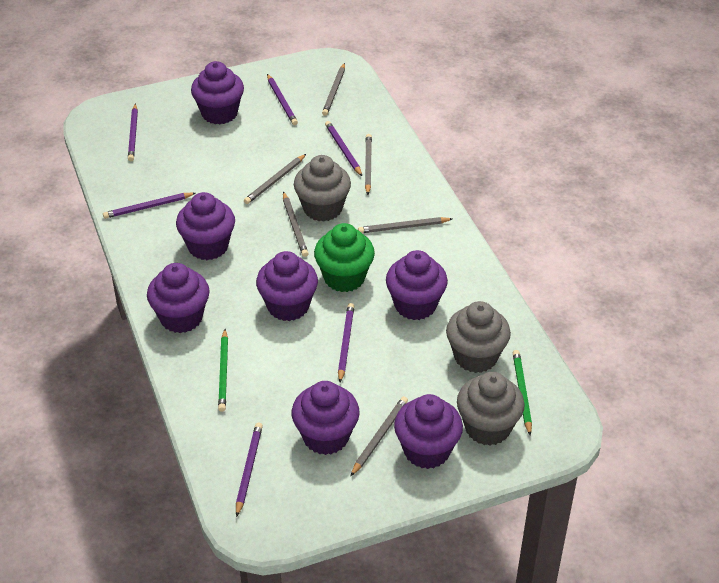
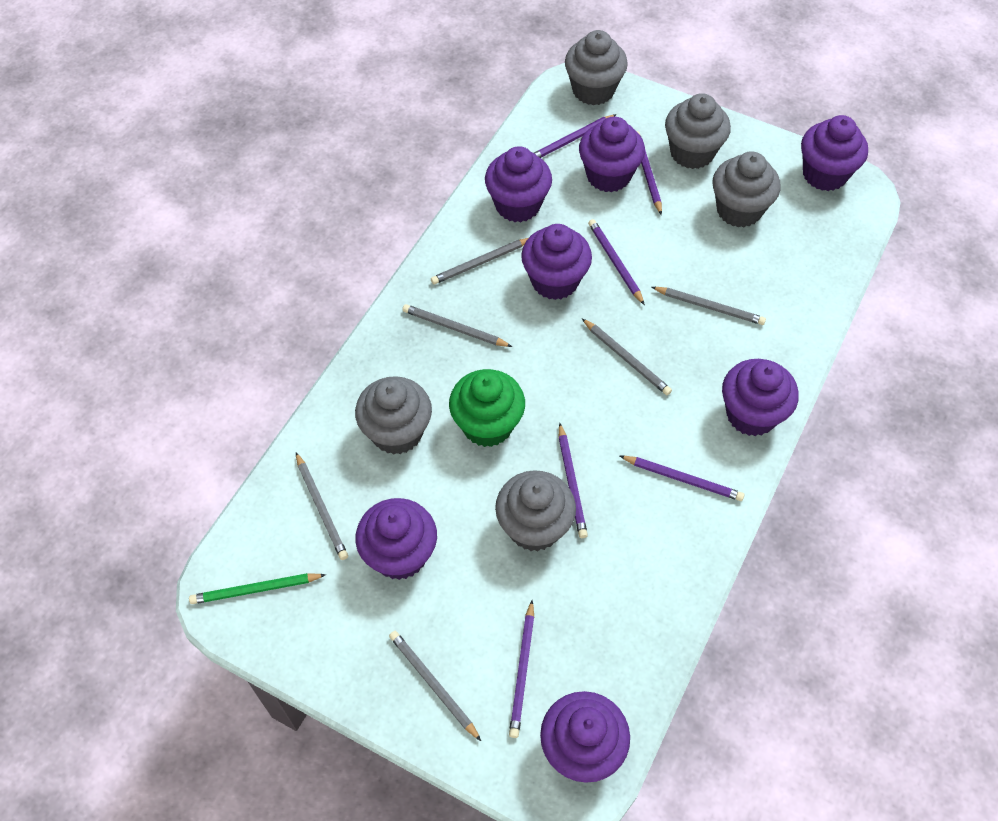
green pencil: [218,329,228,412] [513,350,532,436] = 2 -> [189,573,326,604] = 1
grey cupcake: [294,155,351,222] [446,301,511,373] [457,372,525,445] = 3 -> [355,376,432,455] [495,470,576,551] [565,30,628,105] [665,93,731,169] [713,151,781,227] = 5

